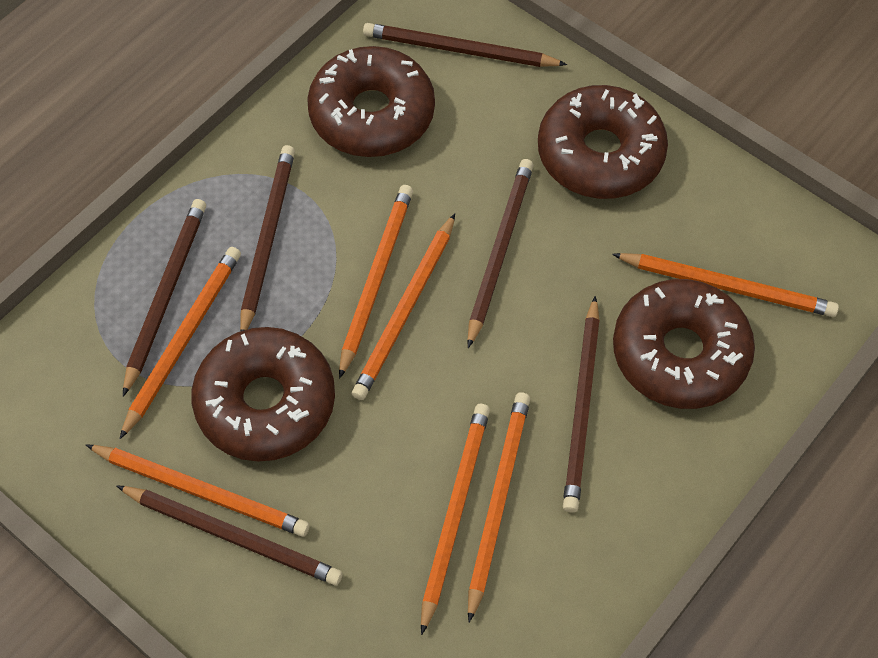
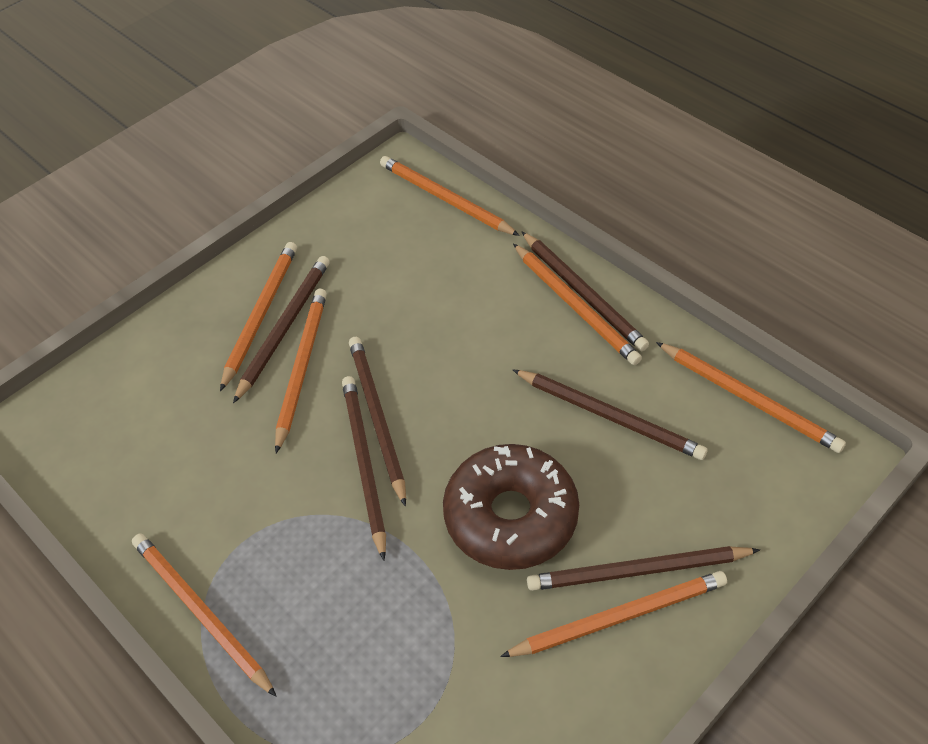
brown donut: [191,327,335,462] [307,46,435,157] [538,85,668,199] [613,279,755,409] = 4 -> [443,444,579,570] = 1

